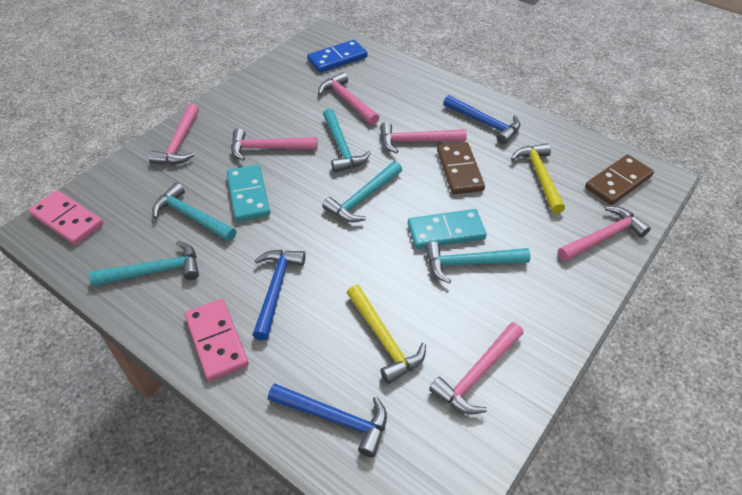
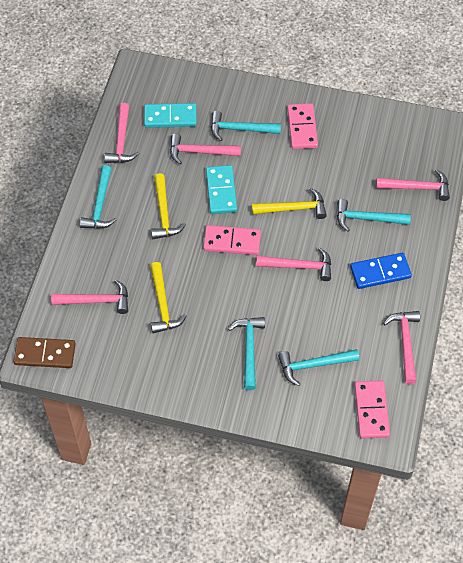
blue hammer: [253,250,306,341] [268,383,387,457] [443,95,520,145] = 3 -> none = 0
brown domino: [437,142,485,194] [585,154,654,205] = 2 -> [13,337,76,368] = 1
pink domino: [29,190,103,245] [185,299,249,381] = 2 -> [203,225,261,255] [287,103,318,149] [354,380,390,438] = 3
yellow hammer: [347,285,426,384] [511,143,565,214] = 2 -> [150,262,187,334] [151,173,186,239] [252,188,327,219] = 3

